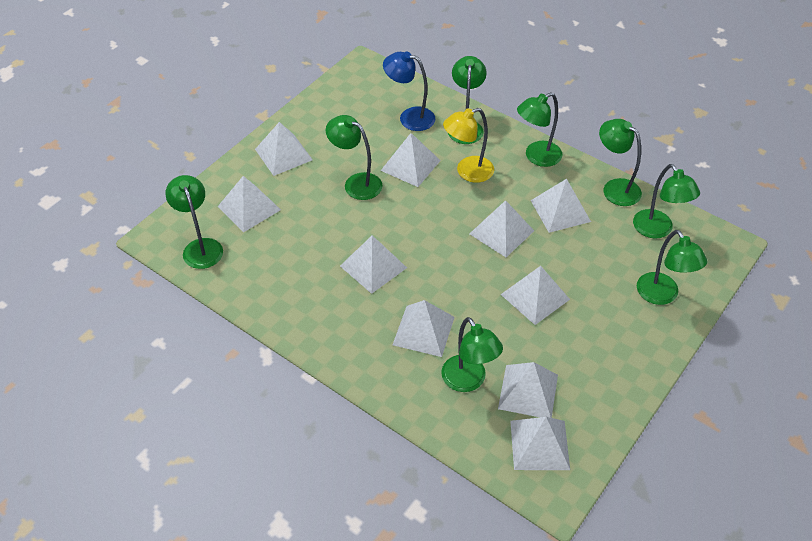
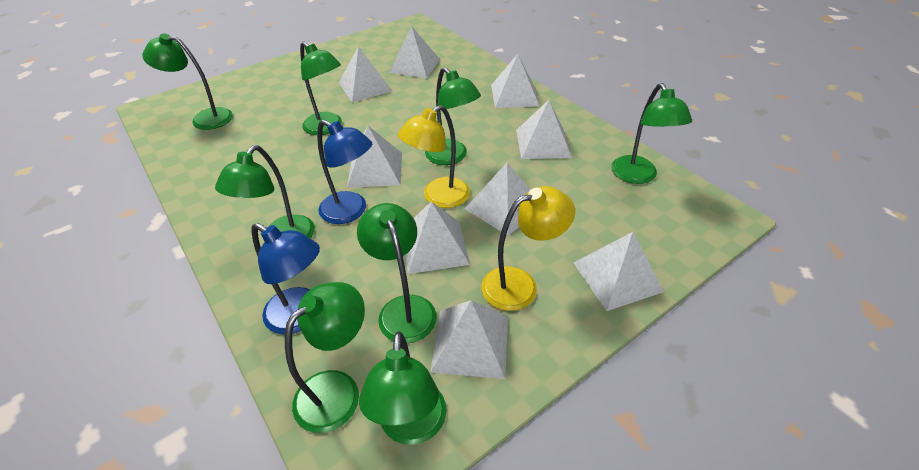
blue lamp: [383,52,435,131] = 1 -> [251,223,320,335] [317,120,372,224] = 2
white pyramid: [217,176,281,232] [255,122,313,176] [340,235,407,294] [381,133,441,187] [393,300,455,357] [469,200,534,257] [498,362,558,418] [500,266,570,325] [510,417,570,470] [531,179,591,233] = 10 -> [339,46,392,102] [347,126,402,188] [389,26,440,78] [405,202,470,274] [430,300,508,379] [465,163,530,236] [491,54,539,108] [516,100,572,159] [573,232,664,311] = 9
yellow lamp: [443,108,494,183] = 1 -> [398,105,470,208] [481,186,575,311] = 2

